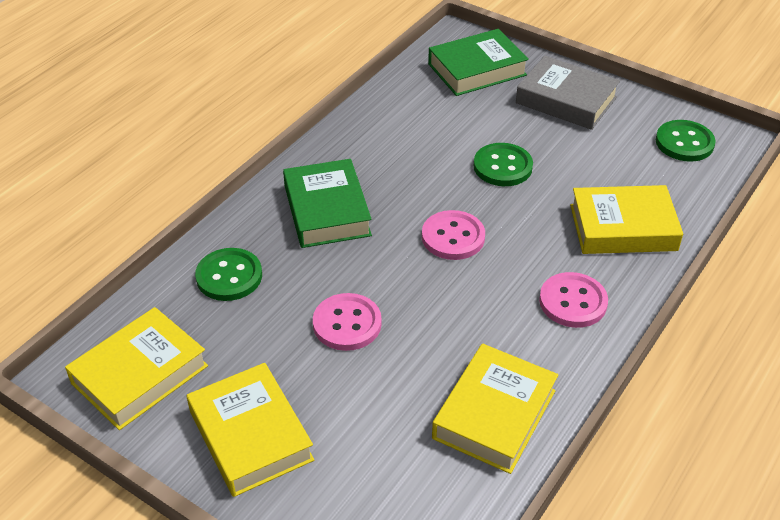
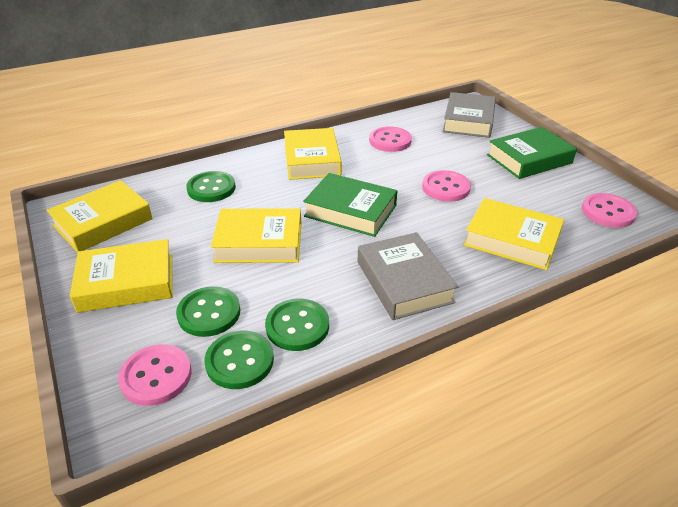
green button: [195,248,262,301] [474,143,533,186] [656,120,716,162] = 3 -> [176,286,240,337] [186,171,236,202] [204,331,274,389] [265,298,329,351] = 4
grey book: [516,56,620,130] = 1 -> [358,232,458,320] [443,92,496,138] = 2
pink button: [313,293,382,351] [422,210,485,260] [539,272,608,328] = 3 -> [118,344,192,406] [369,126,412,152] [422,170,471,202] [582,193,637,228] = 4
yellow book: [65,307,208,430] [187,363,314,497] [432,344,558,474] [570,185,683,254] = 4 -> [46,180,153,253] [70,239,173,313] [211,208,301,263] [284,128,342,180] [464,198,564,270] = 5

